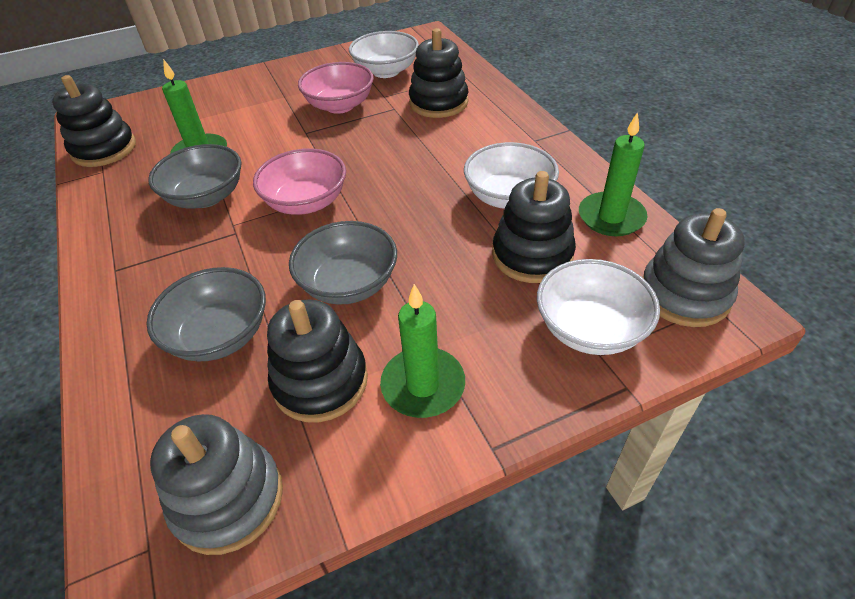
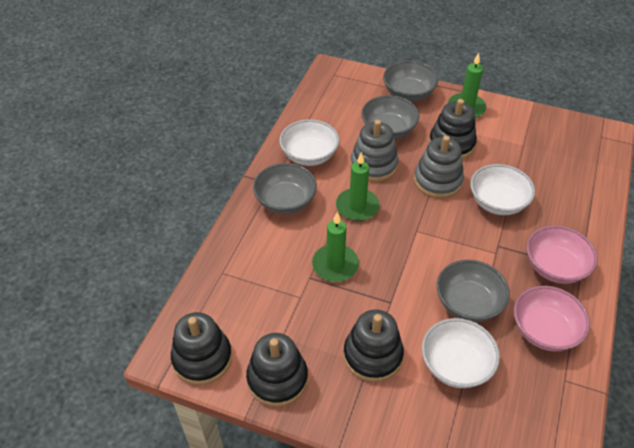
grey bowl: [146,267,266,361] [148,144,241,208] [289,221,397,305] = 3 -> [253,163,317,214] [361,95,420,139] [383,61,438,101] [437,260,510,322] = 4

